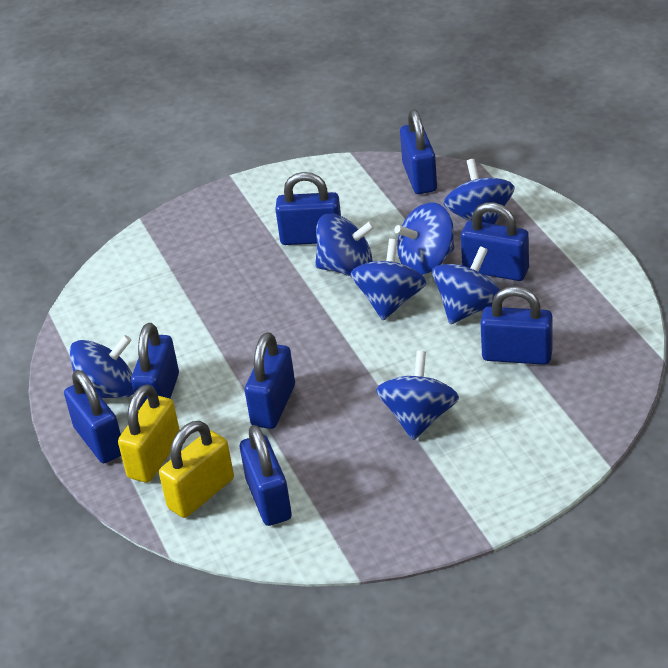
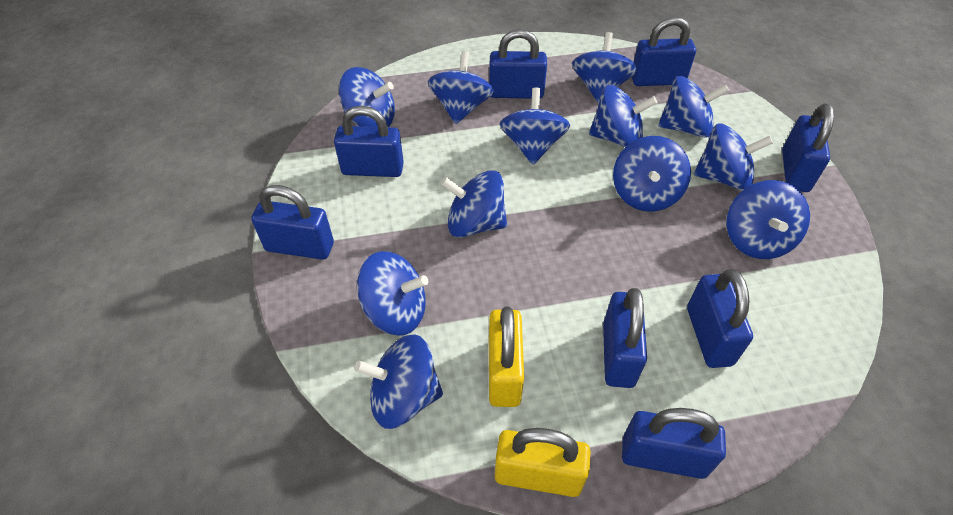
blue spinning top: [69,335,134,399] [315,213,375,276] [350,239,426,320] [376,351,459,440] [394,202,454,275] [432,246,500,324] [444,159,515,224] = 7 -> [339,67,395,127] [355,334,443,429] [357,251,428,336] [428,51,494,124] [441,170,507,238] [500,88,570,165] [572,32,637,103] [589,85,657,147] [613,136,691,212] [658,76,729,138] [694,123,773,191] [727,180,810,259] = 12

